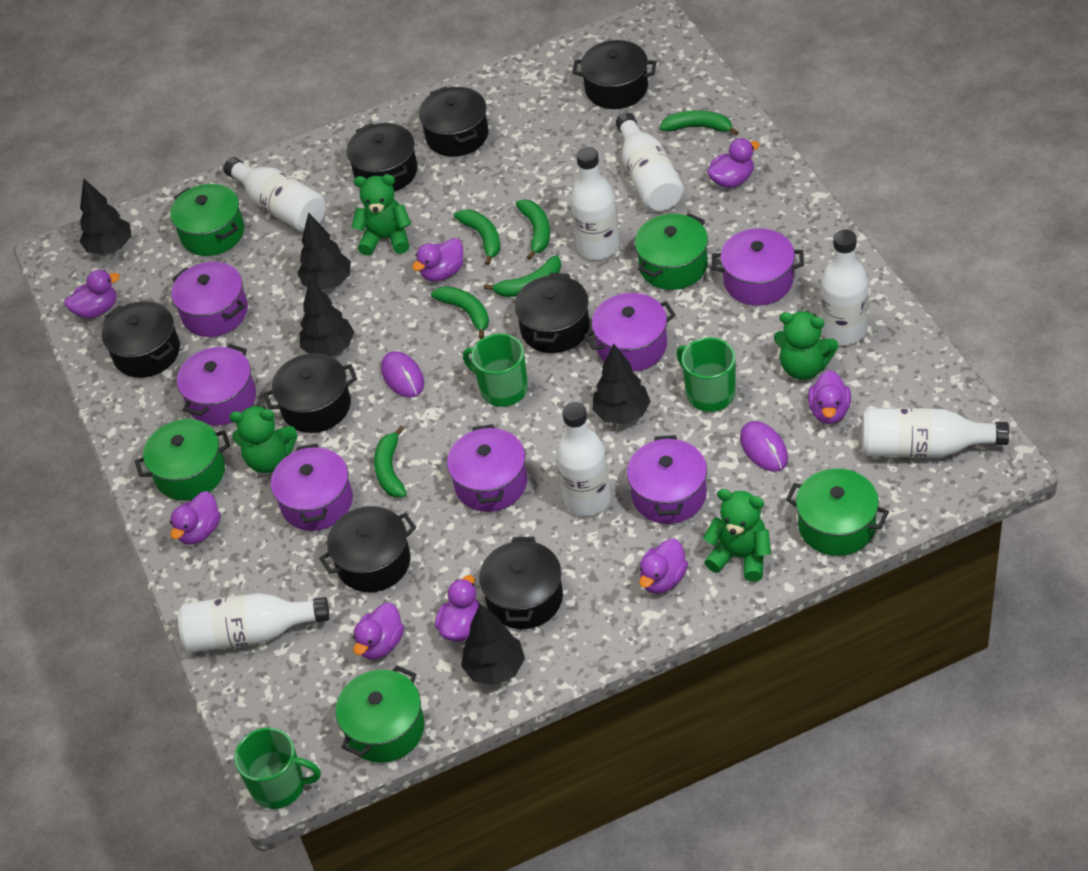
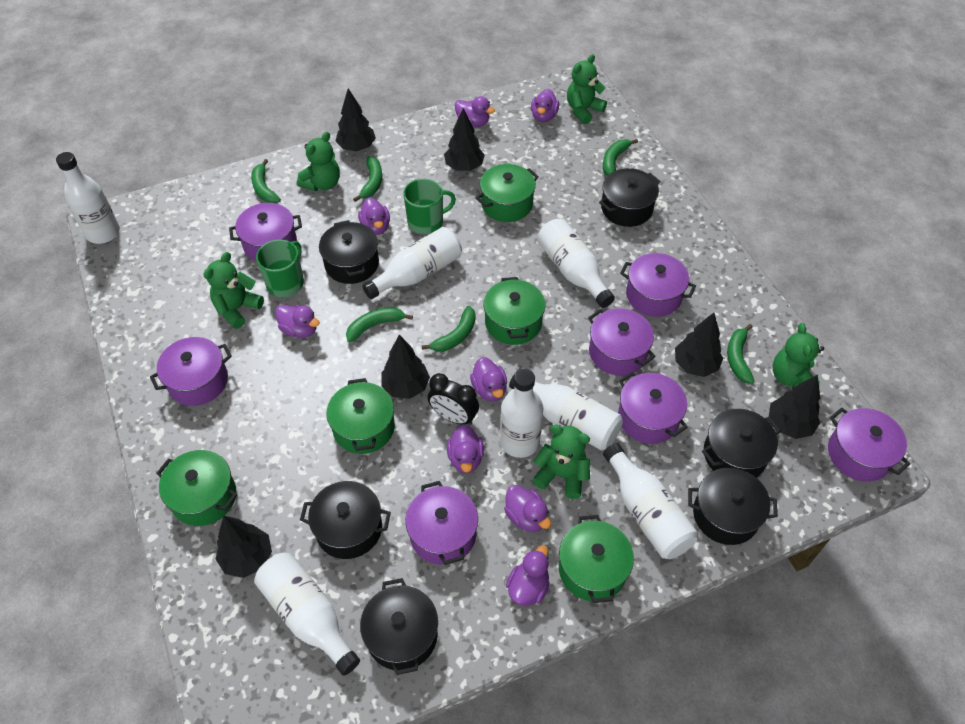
black clock: none = 0 -> [428,373,479,425] = 1
black pot: [102,301,180,378] [263,353,357,433] [319,506,416,592] [346,123,418,192] [419,86,489,157] [479,537,563,629] [514,273,590,353] [572,40,656,109] = 8 -> [300,481,391,559] [319,220,379,284] [360,578,438,675] [599,168,660,227] [688,468,778,545] [702,409,781,478] = 6
black tree: [79,178,131,255] [297,212,351,290] [300,279,354,357] [461,604,525,685] [592,344,651,425] = 5 -> [216,516,272,578] [336,89,376,151] [381,335,430,399] [444,108,485,171] [675,313,723,377] [769,375,820,439] = 6
green mug: [234,728,321,809] [463,333,528,407] [676,337,735,412] = 3 -> [256,239,304,297] [403,179,456,234] = 2
green teddy bear: [229,405,297,473] [351,174,411,256] [703,489,771,582] [774,311,838,380] = 4 -> [203,252,264,329] [297,132,340,191] [532,425,590,499] [567,54,607,124] [773,323,824,390] = 5
purple mouse: [381,351,424,398] [740,421,788,472] = 2 -> none = 0

